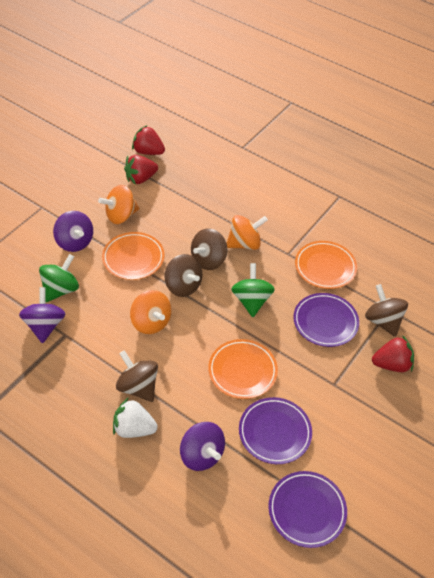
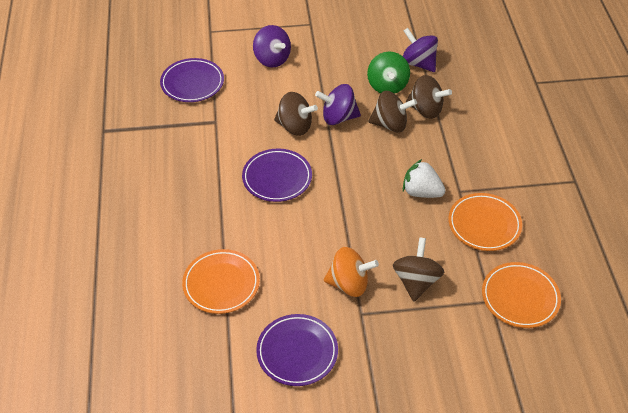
green spinning top: [39,254,79,302] [231,263,275,317] = 2 -> [367,52,410,94] = 1
orange spinning top: [98,185,139,224] [130,290,171,334] [227,215,268,250] = 3 -> [324,247,379,297] = 1
red strawberry: [124,155,158,185] [132,125,165,155] [372,335,414,372] = 3 -> none = 0

